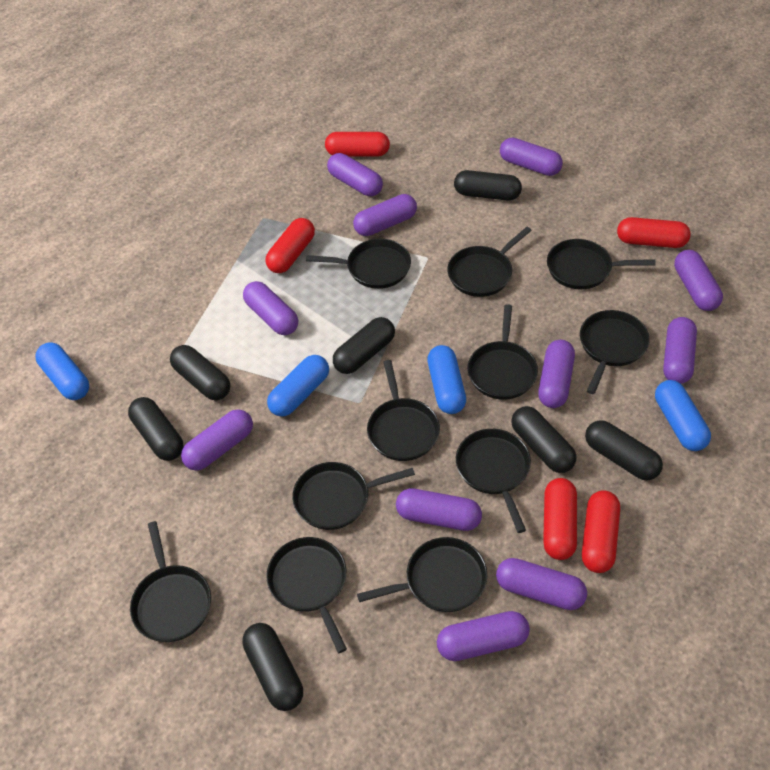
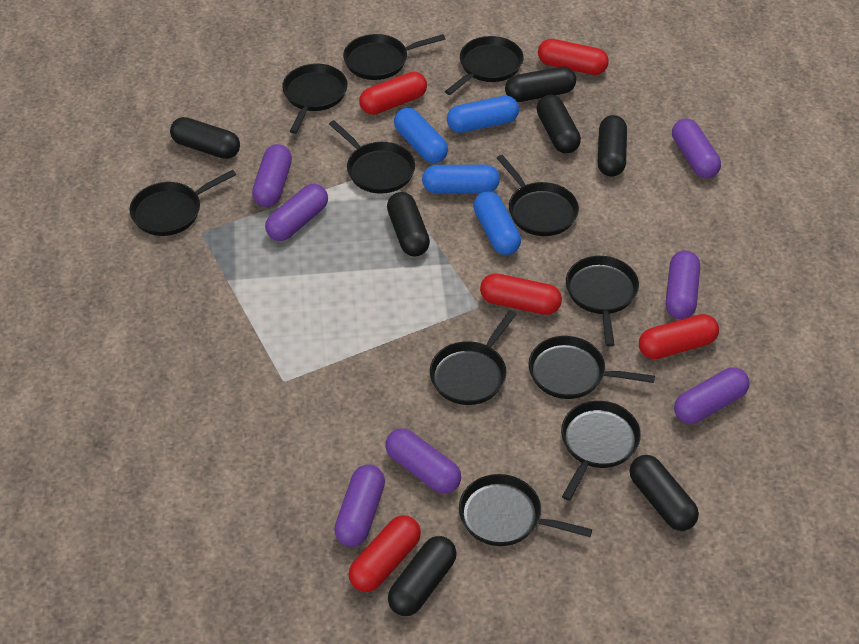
purple capsule: [181,409,253,471] [243,281,298,335] [327,153,383,196] [353,194,417,236] [396,488,482,531] [437,611,530,661] [496,558,587,610] [500,137,563,176] [538,340,575,408] [663,317,697,384] [674,250,723,311] = 11 -> [252,144,292,207] [265,184,328,241] [334,464,385,547] [385,428,461,494] [666,250,700,319] [672,118,721,178] [674,367,750,424] = 7

